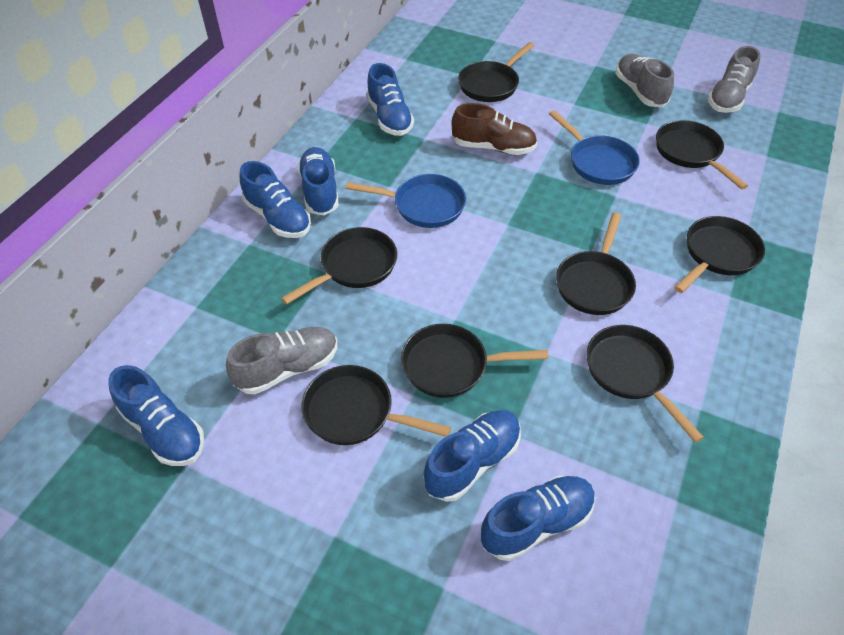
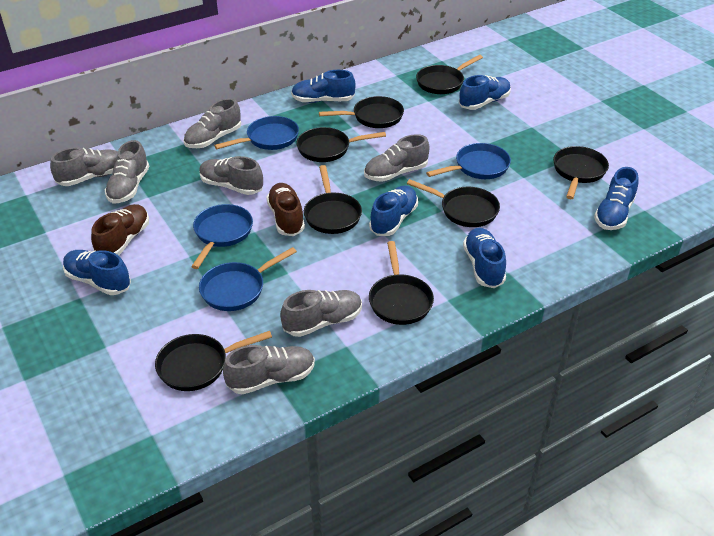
blue pan: [345,174,466,228] [549,110,640,185] = 2 -> [191,204,253,269] [199,247,297,311] [214,116,299,150] [426,143,511,179] = 4
brown shoe: [451,103,537,155] = 1 -> [91,204,149,256] [266,183,305,236] = 2
grey shoe: [226,327,337,395] [615,54,674,107] [708,46,761,113] = 3 -> [50,147,118,186] [105,140,149,204] [183,98,241,148] [199,156,263,195] [223,345,315,394] [280,290,362,337] [364,134,430,182] = 7

